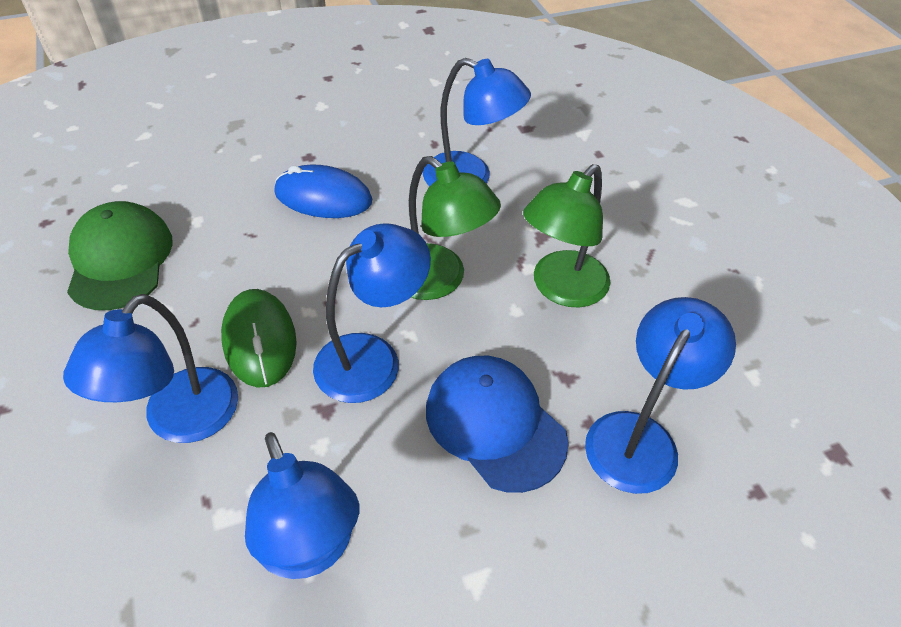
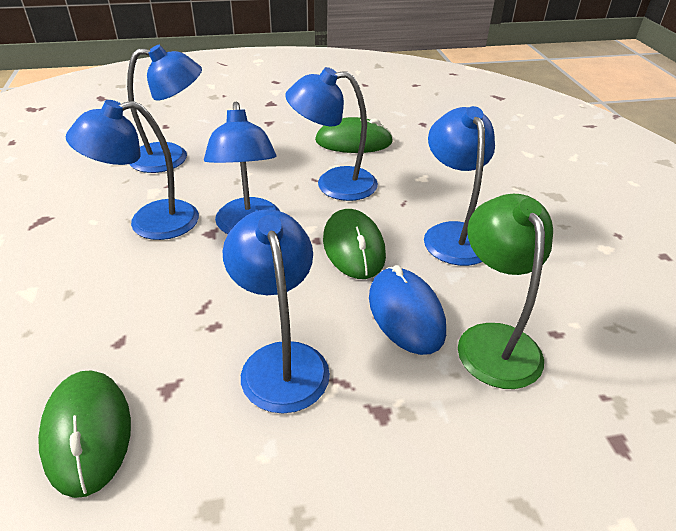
blue cap: [426,356,569,493] = 1 -> none = 0
blue lamp: [63,294,238,443] [245,432,359,579] [313,223,431,403] [423,58,531,187] [585,297,736,494] = 5 -> [66,100,199,240] [127,45,202,173] [204,101,280,234] [222,209,330,413] [285,67,378,201] [424,106,495,266] = 6
green cap: [67,201,173,310] = 1 -> none = 0
green lamp: [409,156,501,300] [523,164,610,307] = 2 -> [458,194,553,389] = 1
green mouse: [221,289,297,388] = 1 -> [38,370,131,498] [315,117,393,153] [323,209,386,279] = 3

